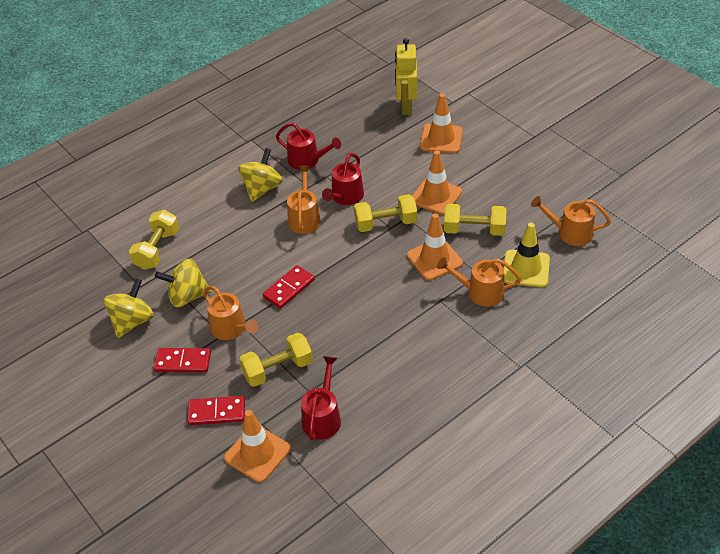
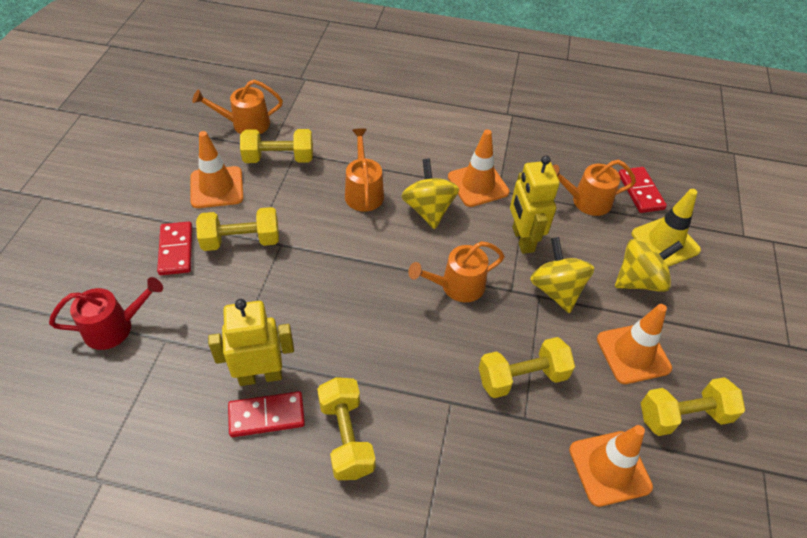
red watering can: [276,122,341,170] [301,356,341,441] [322,153,364,205] = 3 -> [49,277,163,350] = 1
yellow dumbbell: [129,210,179,270] [239,333,313,387] [354,194,417,232] [444,204,506,236] = 4 -> [196,207,279,251] [240,129,313,163] [317,377,375,480] [479,337,575,398] [641,377,745,436] = 5
yellow robot: [395,38,417,115] = 1 -> [208,299,294,386] [510,155,560,254] = 2

